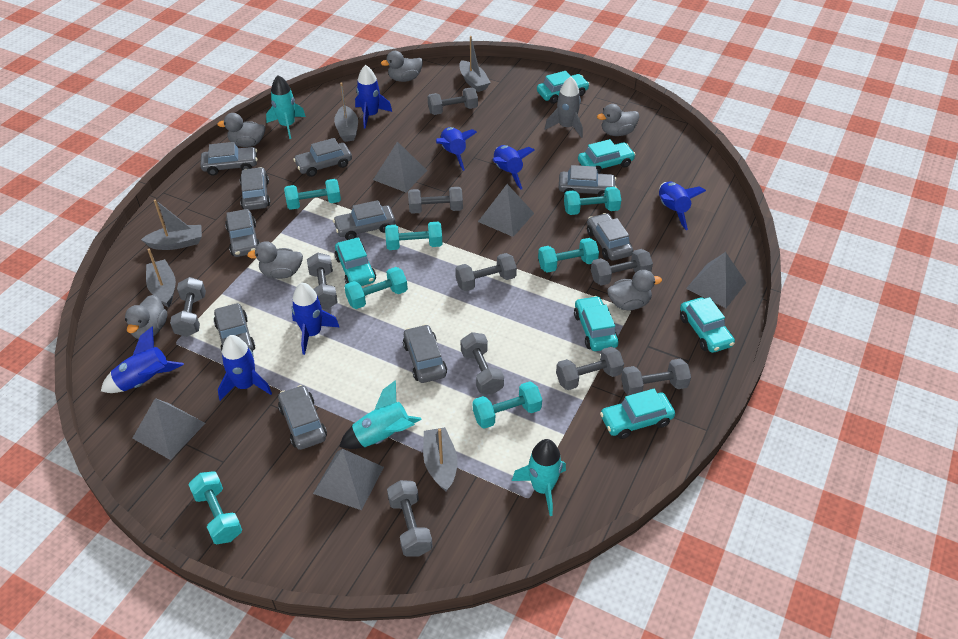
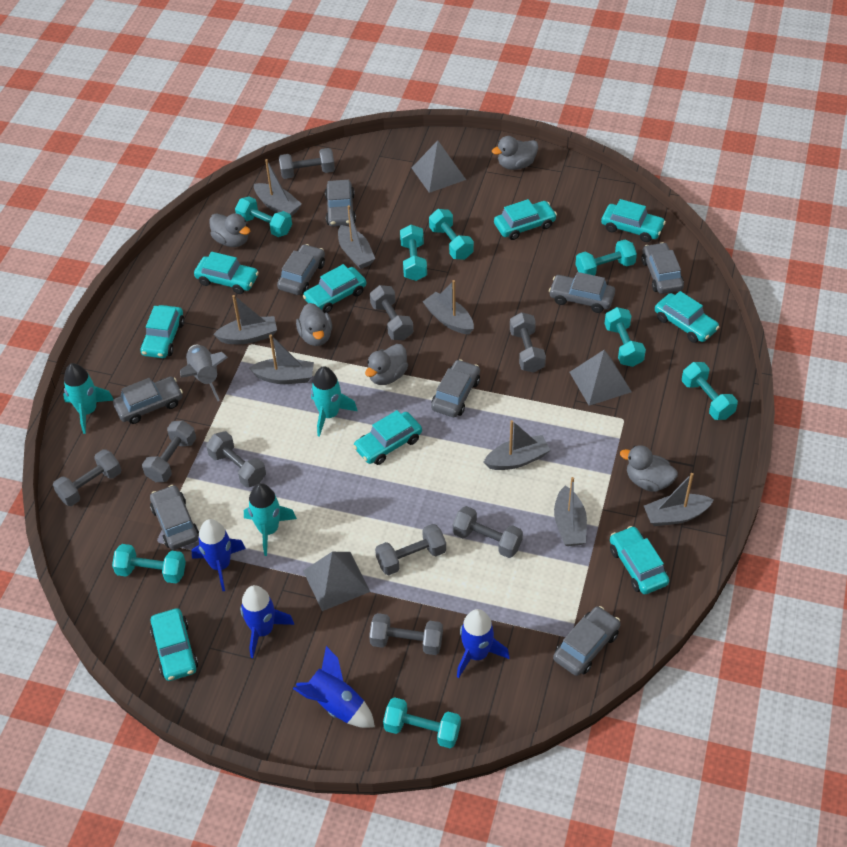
blue rocket: [101,327,184,393] [218,335,272,401] [291,282,340,355] [355,65,392,129] [436,127,477,171] [492,145,534,189] [659,182,706,230] = 7 -> [192,519,246,591] [240,585,294,658] [293,646,375,728] [457,609,510,678] = 4
grey boat: [141,200,202,250] [146,249,176,307] [334,82,358,142] [423,427,458,491] [459,36,491,92] = 5 -> [213,295,277,344] [249,334,314,384] [254,159,302,216] [338,205,375,269] [423,280,474,334] [483,420,550,470] [554,477,587,546] [644,473,714,526] = 8
grey car: [200,142,257,176] [214,303,255,353] [225,209,260,257] [240,167,270,210] [278,385,327,450] [293,138,352,177] [333,200,395,240] [403,324,447,383] [559,165,617,197] [587,213,633,261] = 10 -> [113,377,183,424] [150,485,199,550] [277,244,325,295] [325,180,356,227] [431,359,480,417] [549,272,615,313] [553,606,621,676] [641,242,684,294] = 8
grey duck: [125,295,167,339] [217,113,265,147] [247,241,303,279] [381,51,423,82] [597,104,639,136] [607,270,662,310] = 6 -> [210,213,250,247] [296,303,332,346] [365,344,408,385] [492,136,538,170] [620,445,678,492] = 5
grey dumbbell: [170,277,206,337] [307,253,338,310] [387,480,433,557] [408,187,463,214] [428,87,478,115] [455,253,517,291] [461,332,504,395] [556,346,624,390] [591,249,653,286] [621,359,691,396] = 10 -> [53,449,121,506] [142,421,196,482] [206,431,266,488] [279,148,335,179] [369,613,443,655] [370,285,413,340] [375,524,446,575] [453,506,523,558] [510,312,546,373] = 9
grey pyramid: [132,398,206,460] [313,449,384,510] [373,141,427,192] [478,184,534,237] [686,252,746,308] = 5 -> [303,552,370,611] [412,140,466,193] [569,350,632,406] = 3
turquoise car: [335,237,376,286] [537,71,589,104] [574,296,619,351] [578,139,636,174] [600,389,675,439] [680,297,735,353] = 6 -> [140,305,184,358] [150,608,198,681] [194,252,259,294] [303,264,366,313] [353,410,422,465] [494,199,557,240] [601,199,666,242] [610,526,669,594] [655,291,719,343] = 9
turquoise dumbbell: [188,471,242,544] [284,179,341,210] [344,267,408,309] [385,222,442,250] [473,381,542,429] [538,238,599,273] [564,187,621,215] = 7 -> [112,544,186,583] [235,196,292,237] [383,697,461,748] [400,225,427,281] [429,209,474,260] [575,240,637,276] [604,307,646,367] [682,362,738,420] = 8

